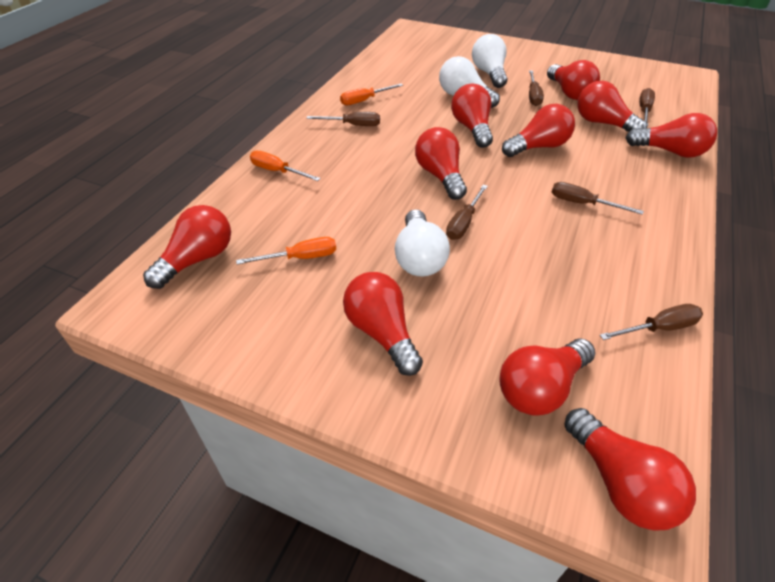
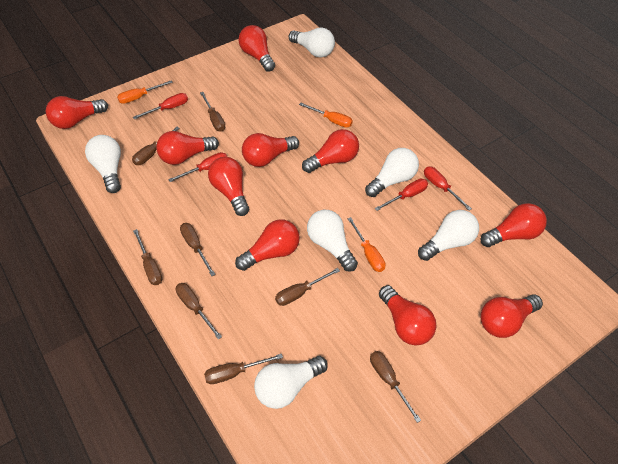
brown screwdriver: [307,112,380,126] [446,185,488,240] [529,70,544,106] [552,182,644,215] [600,304,703,340] [639,88,655,126] = 6 -> [132,127,179,165] [133,229,162,285] [176,283,222,339] [180,223,216,276] [200,92,225,132] [204,354,283,384] [275,268,340,306] [370,351,421,423] = 8
red screwdriver: none = 0 -> [133,93,188,119] [168,152,227,182] [375,179,428,211] [424,166,472,210] = 4
white light bulb: [395,209,450,277] [439,56,500,108] [472,34,507,88] = 3 -> [85,135,121,193] [254,356,328,409] [289,27,335,57] [307,210,358,272] [365,148,419,197] [418,210,479,261] = 6

